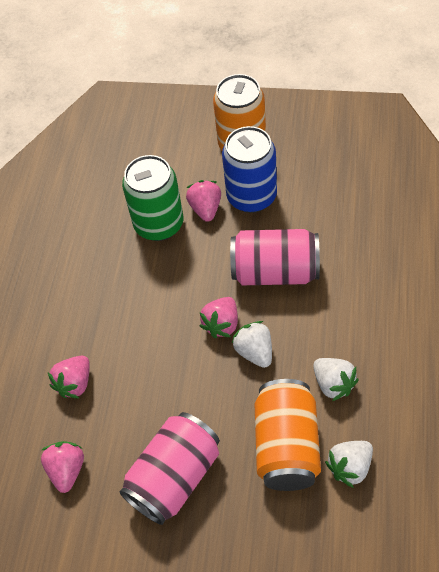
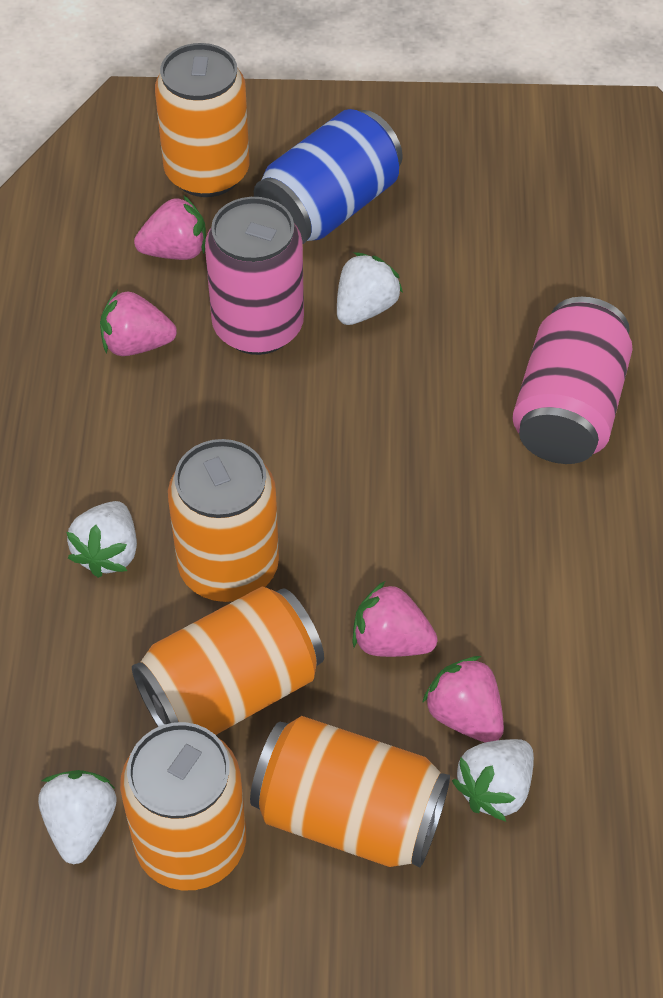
green can: [122,155,183,241] = 1 -> none = 0
orange can: [213,74,266,150] [254,379,321,491] = 2 -> [120,722,246,891] [132,587,324,735] [155,43,250,197] [168,439,279,602] [250,716,450,868] = 5
white strawberry: [232,321,272,368] [313,358,359,401] [325,441,373,488] = 3 -> [38,770,117,864] [67,501,137,578] [337,252,403,325] [452,739,534,822] = 4

